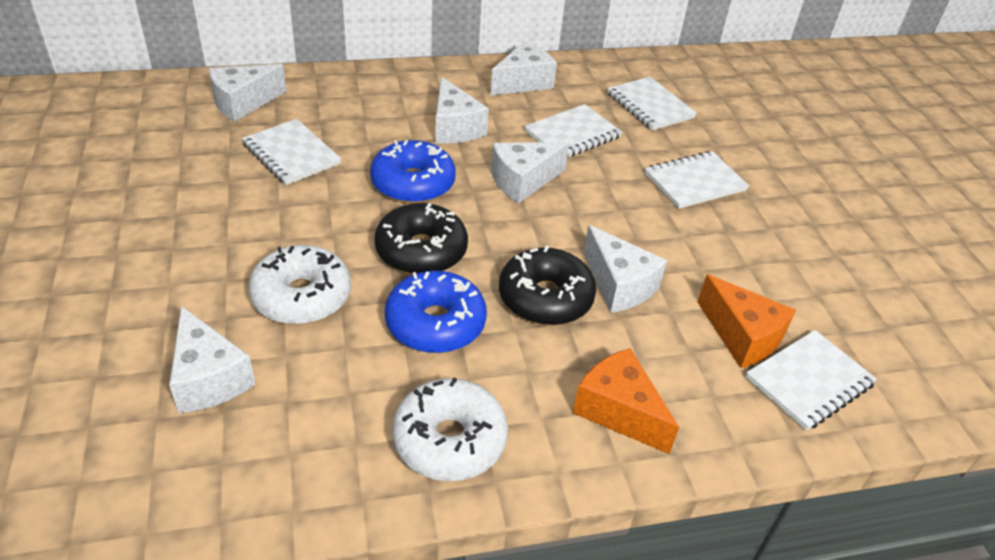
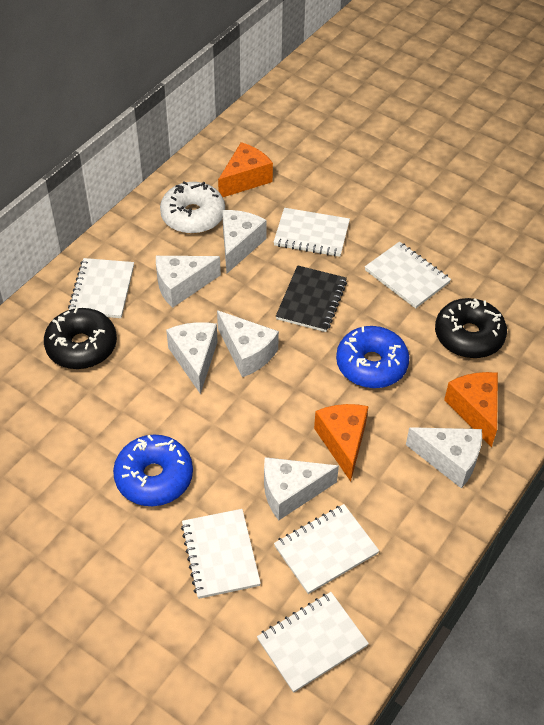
black notebook: none = 0 -> [276,265,347,332] = 1
orange cheese: [573,348,679,454] [698,274,796,368] = 2 -> [218,142,273,197] [314,404,368,482] [444,372,498,447] = 3
white donut: [248,245,351,325] [392,378,508,481] = 2 -> [160,181,225,234] = 1
white notebook: [242,119,341,185] [524,104,622,159] [607,77,697,131] [645,151,749,209] [746,330,877,431] = 5 -> [68,258,134,318] [181,509,261,599] [257,592,369,693] [274,208,350,257] [274,504,379,594] [365,242,451,308] = 6

